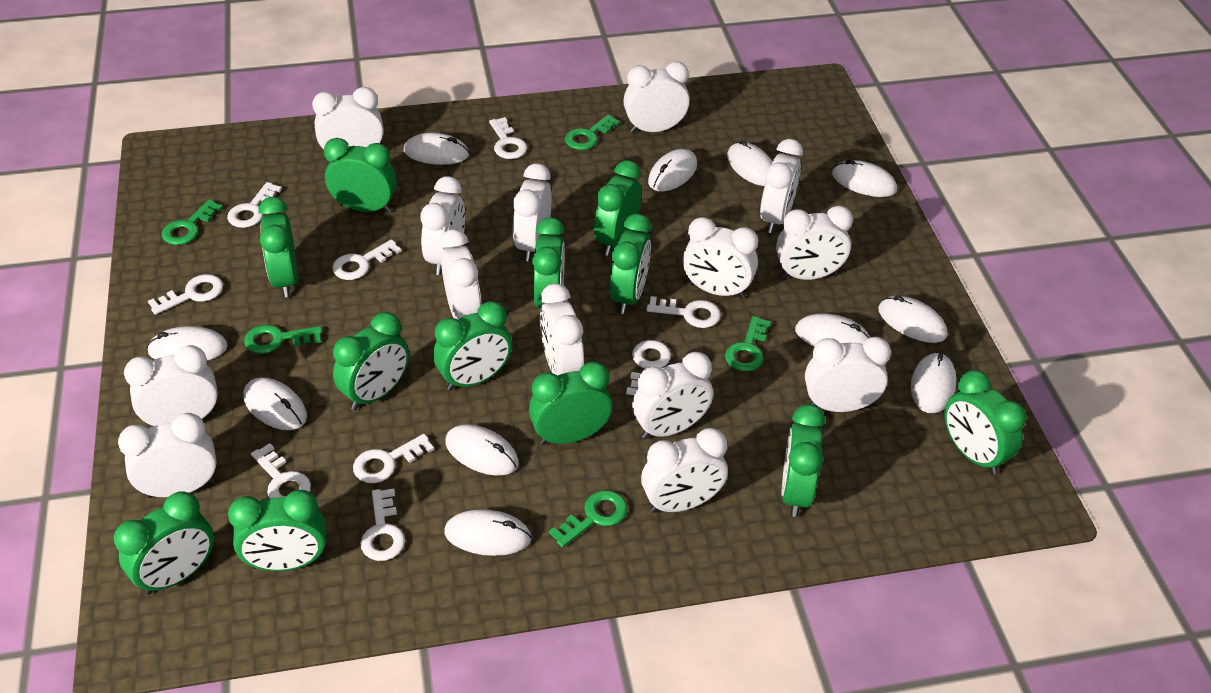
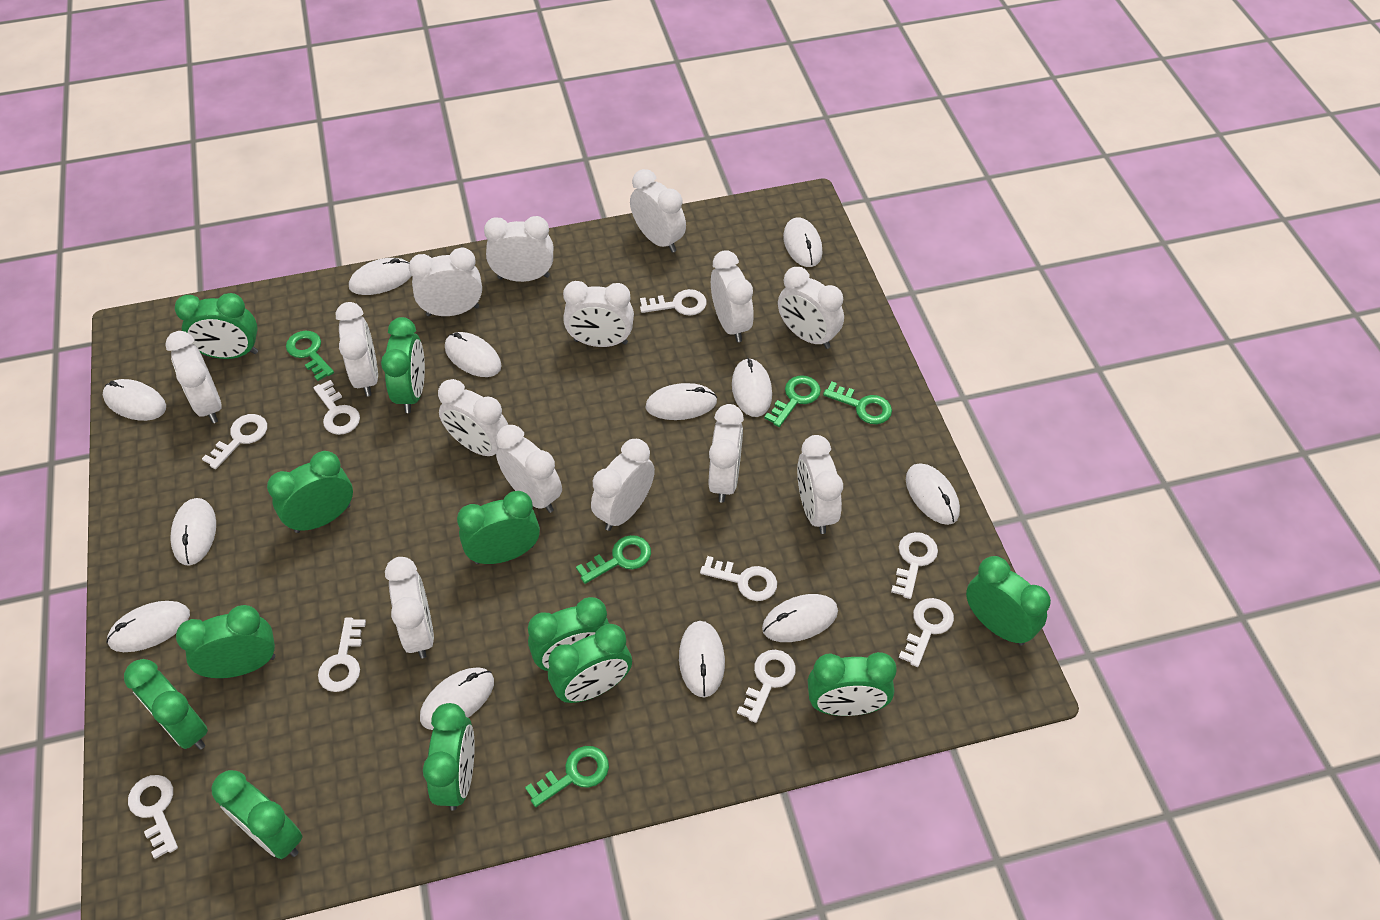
white mouse: [147,326,228,361] [243,377,307,430] [404,133,469,165] [444,509,532,556] [445,424,519,476] [648,149,697,191] [727,140,772,186] [795,313,870,347] [832,159,897,197] [878,295,947,343] [911,353,956,413] = 11 -> [103,379,166,421] [106,601,190,652] [170,498,216,566] [349,258,412,295] [420,667,494,730] [445,332,501,377] [645,383,717,420] [679,621,725,698] [732,358,772,417] [762,594,838,642] [783,217,823,267] [906,464,960,525] = 12

